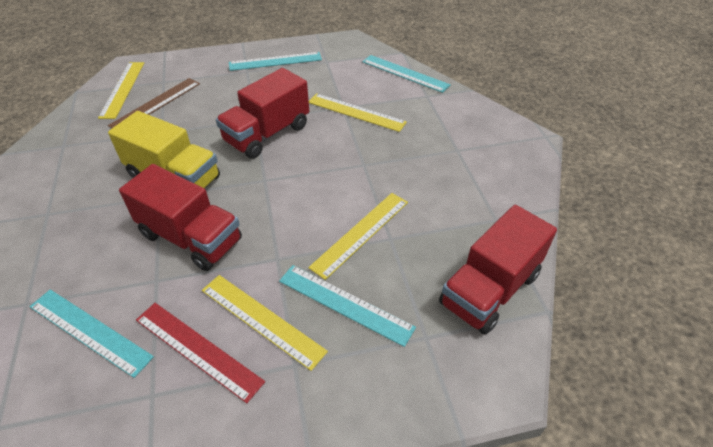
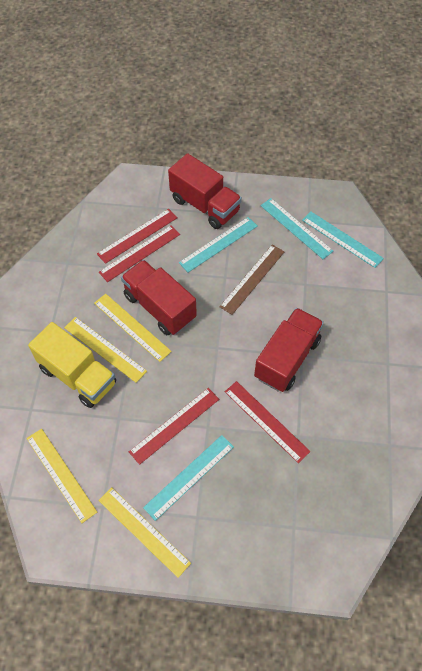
red ruler: [136,303,265,403] = 1 -> [97,209,178,264] [99,225,180,282] [129,388,219,465] [225,381,310,463] = 4

